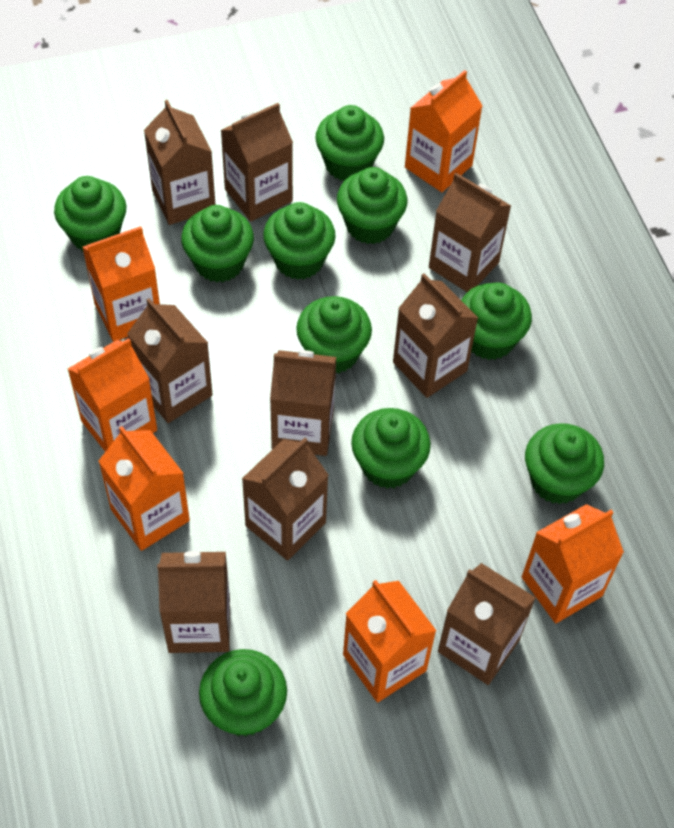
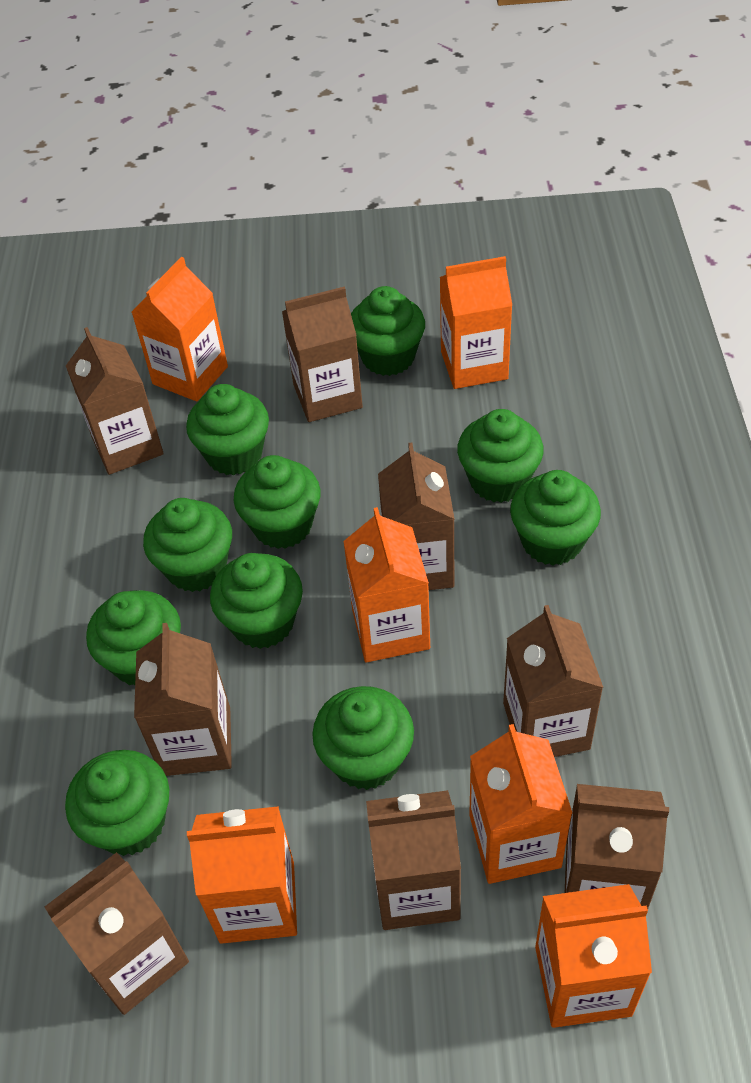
brown carton: [127,298,213,423] [144,100,215,225] [157,551,230,653] [221,103,293,222] [242,438,328,560] [270,350,336,456] [393,274,478,398] [429,173,511,292] [438,563,536,685] = 9 -> [45,852,189,1015] [66,327,164,475] [134,623,232,776] [282,286,363,422] [366,790,461,930] [378,443,454,590] [503,605,604,757] [565,784,669,909] = 8

